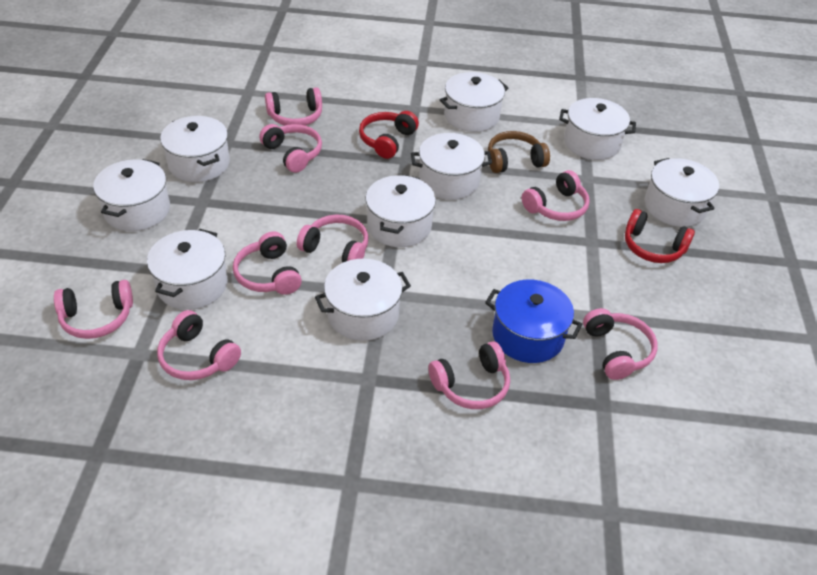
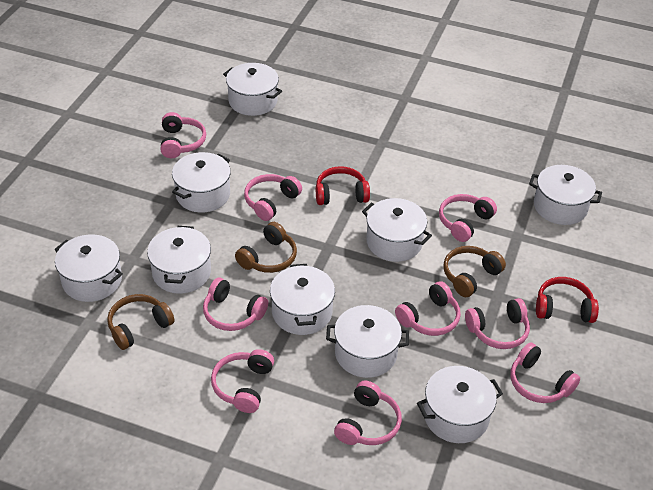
blue pot: [485,279,582,363] = 1 -> none = 0
brown headphones: [488,131,550,173] = 1 -> [107,294,175,350] [235,222,297,273] [443,246,506,297] = 3

